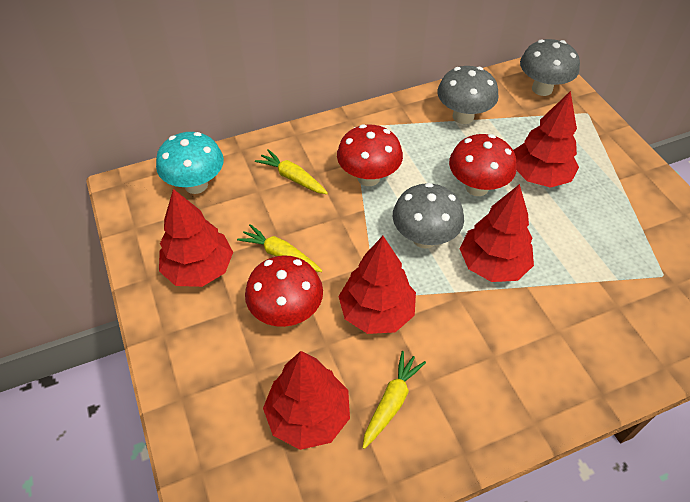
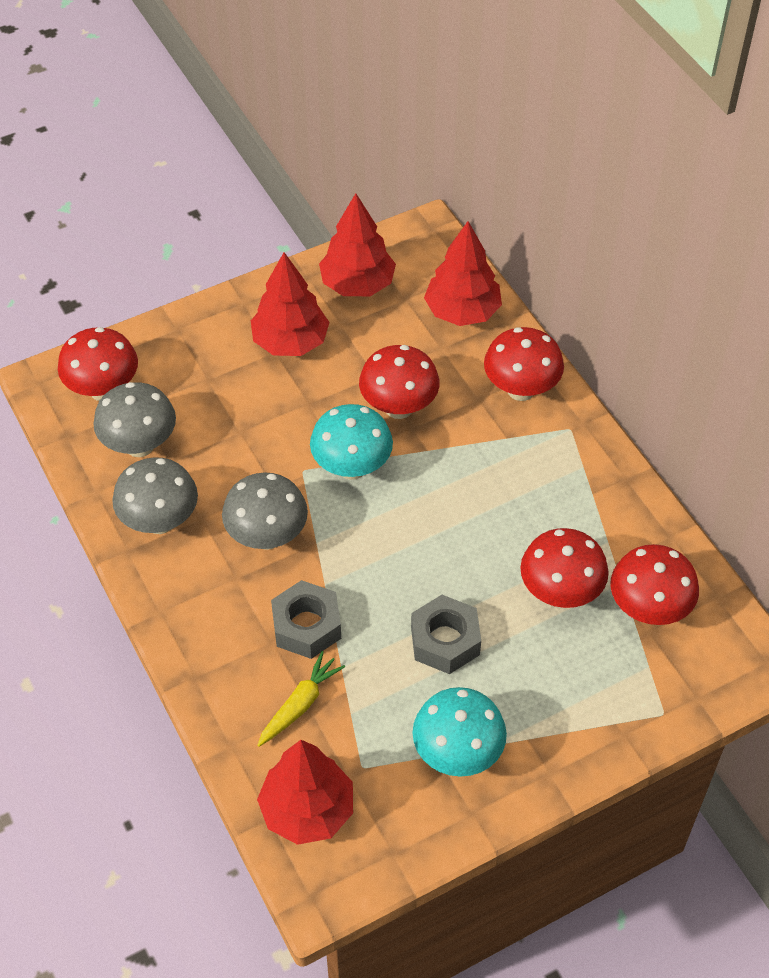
grey nut: none = 0 -> [271,580,341,659] [411,595,481,674] = 2
red mushroom: [245,256,323,327] [337,125,403,186] [449,134,517,196] = 3 -> [58,327,138,401] [359,345,440,419] [484,327,564,401] [520,528,609,608] [610,544,699,625] = 5
red tree: [159,189,233,287] [263,351,350,450] [338,236,416,334] [459,184,534,282] [513,91,579,188] = 5 -> [251,252,330,356] [257,740,353,845] [319,193,396,296] [424,221,502,326] = 4
turquoise mushroom: [156,132,224,194] = 1 -> [310,404,393,480] [413,687,507,777] = 2
yellow carrot: [237,224,322,272] [255,149,328,194] [363,351,426,449] = 3 -> [257,651,345,747] = 1

